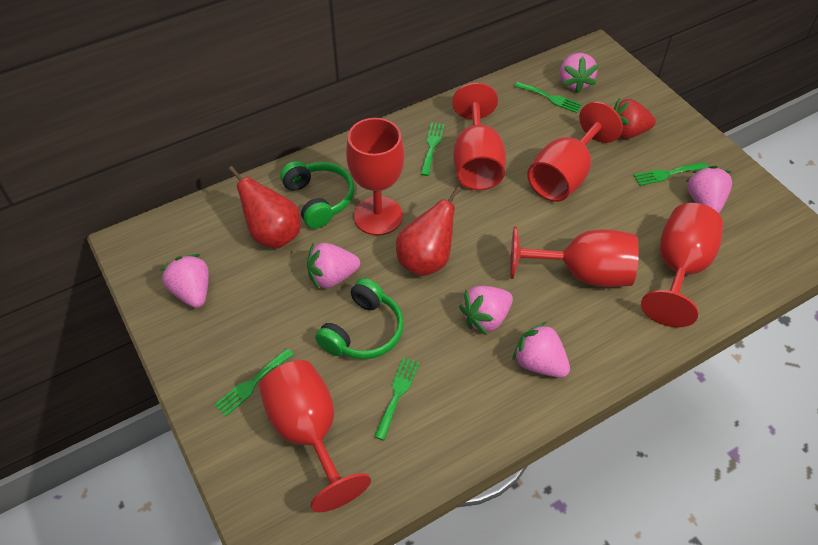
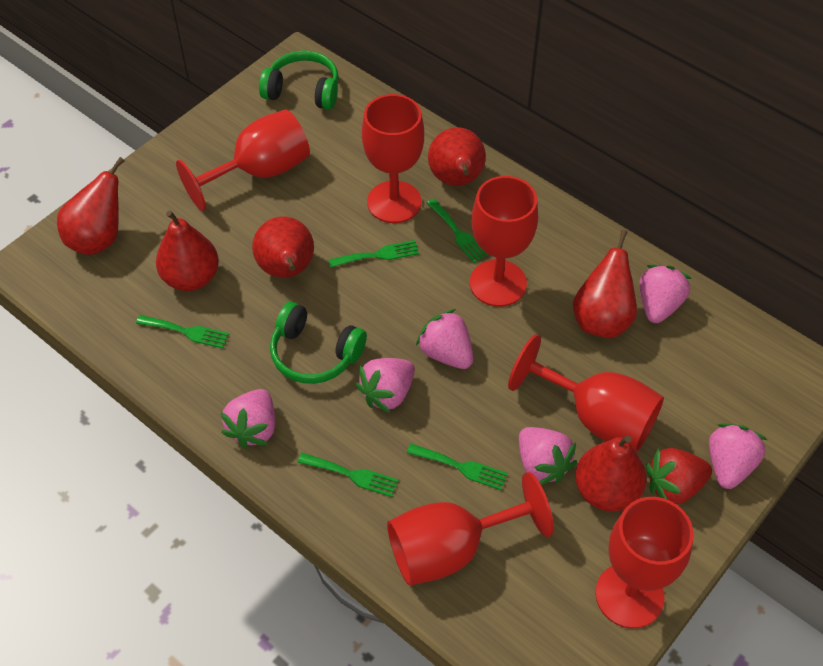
red pear: [228,166,301,249] [396,186,461,276] = 2 -> [57,157,124,255] [156,211,219,291] [252,217,314,278] [428,127,486,186] [573,230,637,338] [575,435,646,512] = 6

